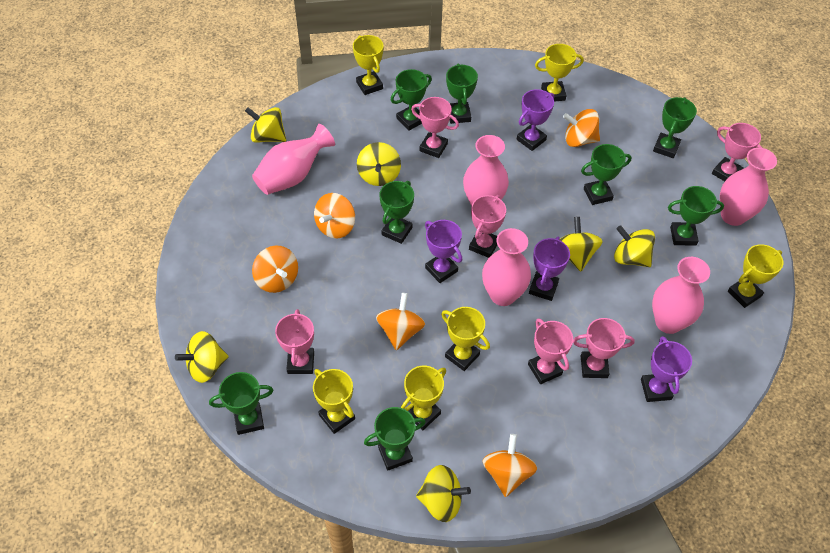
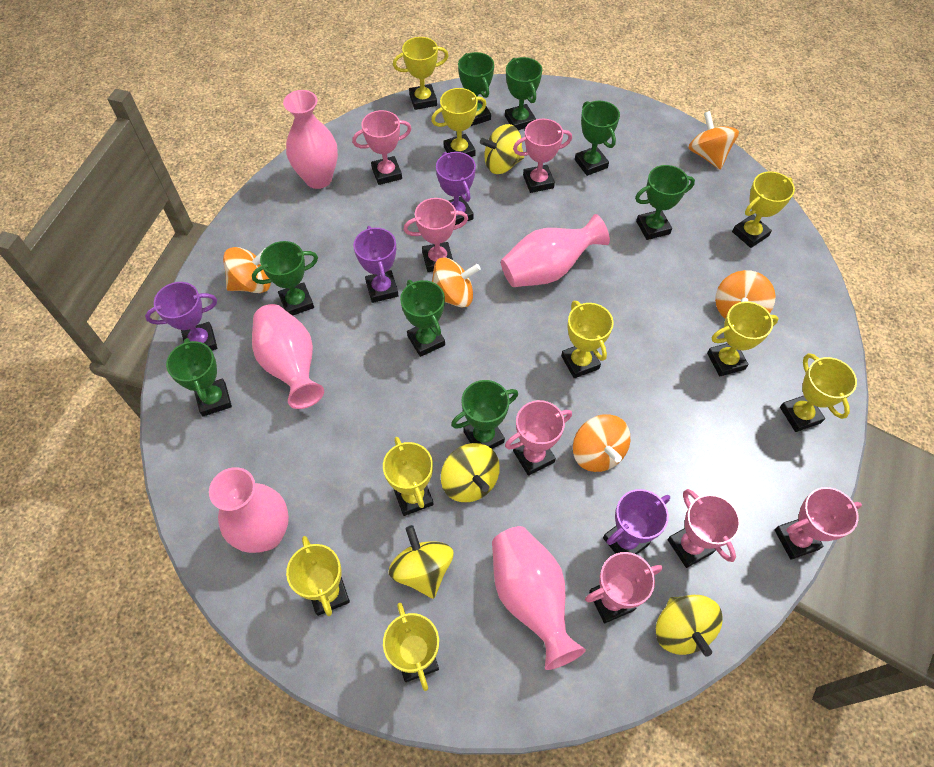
pink trophy: [275,309,314,374] [411,97,459,158] [469,195,506,258] [528,318,573,384] [573,318,635,378] [712,123,762,181] = 6 -> [352,110,412,185] [403,198,468,272] [505,400,572,476] [513,119,572,193] [585,552,663,623] [668,489,740,568] [774,487,862,560] = 7
yellow spinning top: [175,331,228,383] [245,107,286,143] [357,142,401,186] [416,465,471,522] [559,217,603,271] [614,225,655,267] = 6 -> [389,525,454,599] [441,443,500,502] [480,124,524,174] [655,595,723,657] = 4
yellow trophy: [313,369,355,434] [353,35,384,95] [401,366,446,430] [441,307,490,371] [535,44,584,102] [728,244,783,308] = 6 -> [286,536,350,616] [383,437,434,516] [383,603,439,691] [393,37,448,110] [431,88,486,157] [561,301,614,378] [707,302,779,376] [732,171,795,248] [780,353,857,432] = 9

